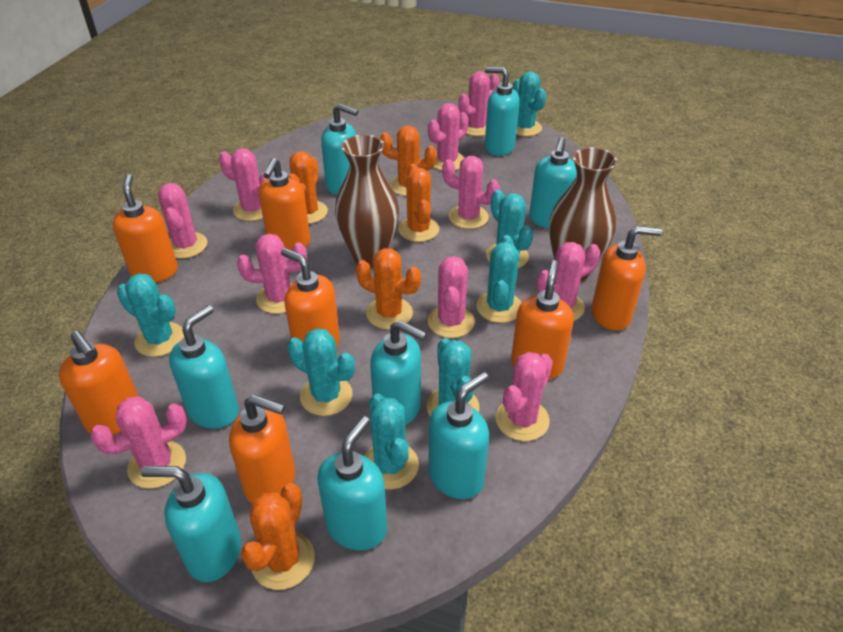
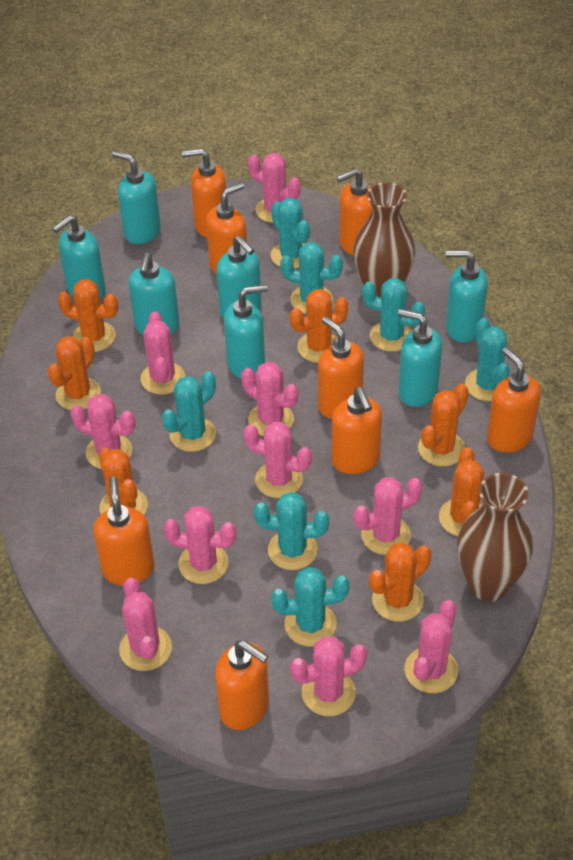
orange cactus: [241,483,315,590] [288,151,328,224] [356,248,421,329] [380,126,437,196] [398,164,439,242] = 5 -> [47,336,101,410] [58,279,118,352] [99,448,148,515] [289,289,348,363] [369,542,431,622] [418,384,469,466] [439,447,484,536] = 7
orange soap dispenser: [59,331,138,435] [112,174,178,283] [229,395,295,503] [259,158,310,251] [281,248,340,348] [511,260,574,380] [591,226,662,331] = 7 -> [93,476,155,586] [182,148,226,237] [206,182,247,275] [215,640,269,730] [318,316,364,419] [332,387,382,474] [336,168,373,256] [487,347,541,453] = 8
turquoise soap dispenser: [141,466,241,582] [169,305,239,429] [317,416,387,550] [321,103,358,195] [370,320,427,425] [428,372,489,499] [485,67,520,156] [529,137,577,228] = 8 -> [52,215,106,299] [112,151,161,244] [128,252,180,335] [216,235,261,319] [224,284,268,379] [398,309,442,407] [446,250,488,342] = 7

